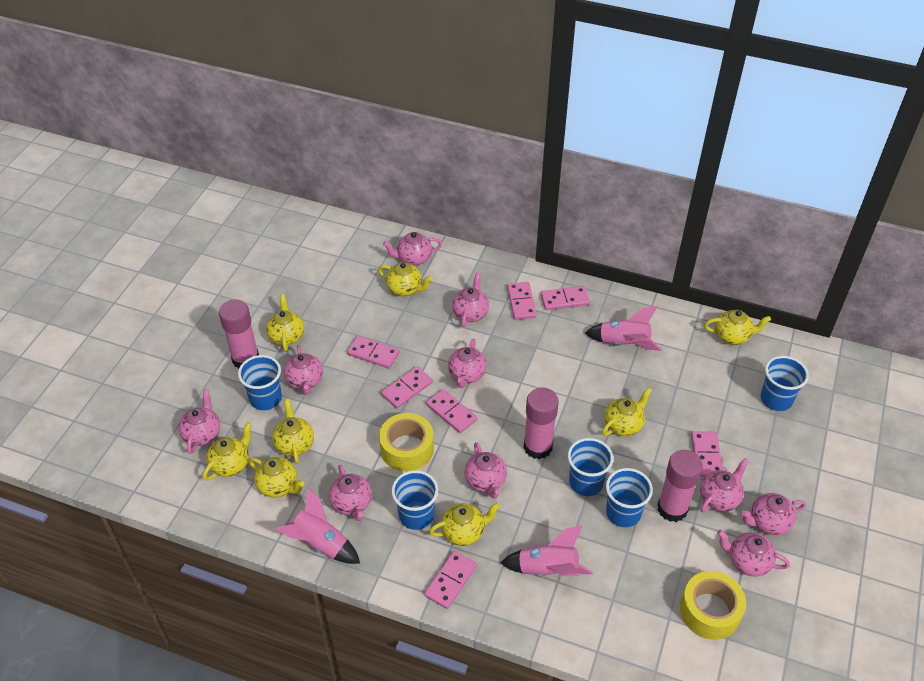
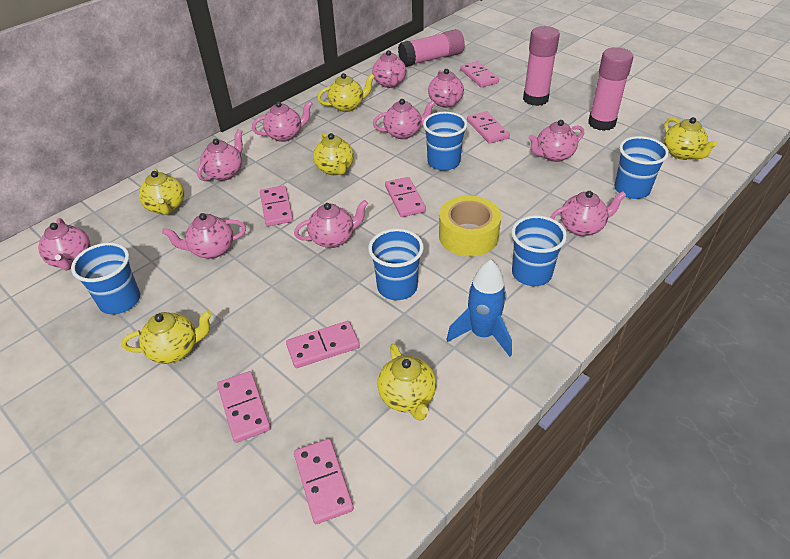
blue rocket: none = 0 -> [446,260,512,357] = 1
pink rocket: [276,488,360,564] [501,525,593,576] [585,306,662,351] = 3 -> none = 0
yellow tape: [379,413,434,472] [680,571,746,640] = 2 -> [439,196,501,257] = 1
yellow teapot: [203,422,252,481] [249,457,304,498] [266,294,304,352] [272,399,314,464] [378,262,433,296] [429,503,500,546] [602,387,652,436] [705,310,771,345] = 8 -> [122,310,212,364] [139,169,184,215] [313,133,354,175] [317,73,375,112] [378,344,436,421] [664,117,718,160] = 6

